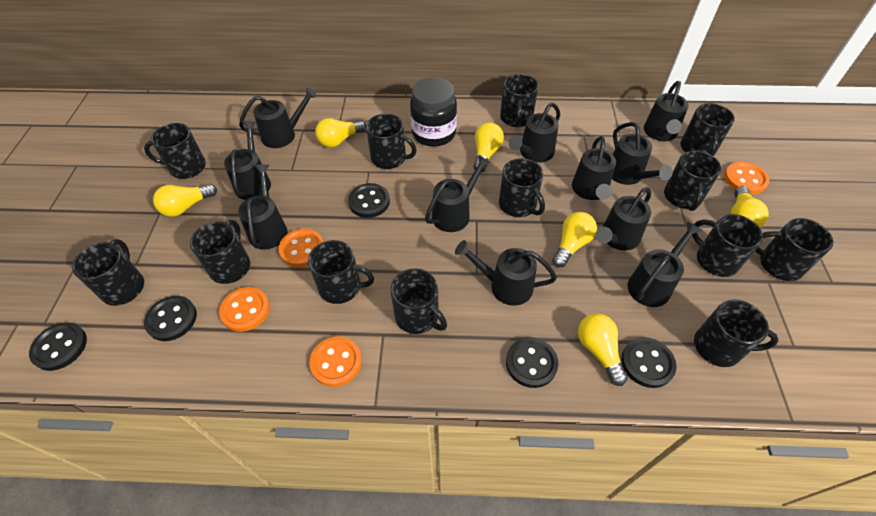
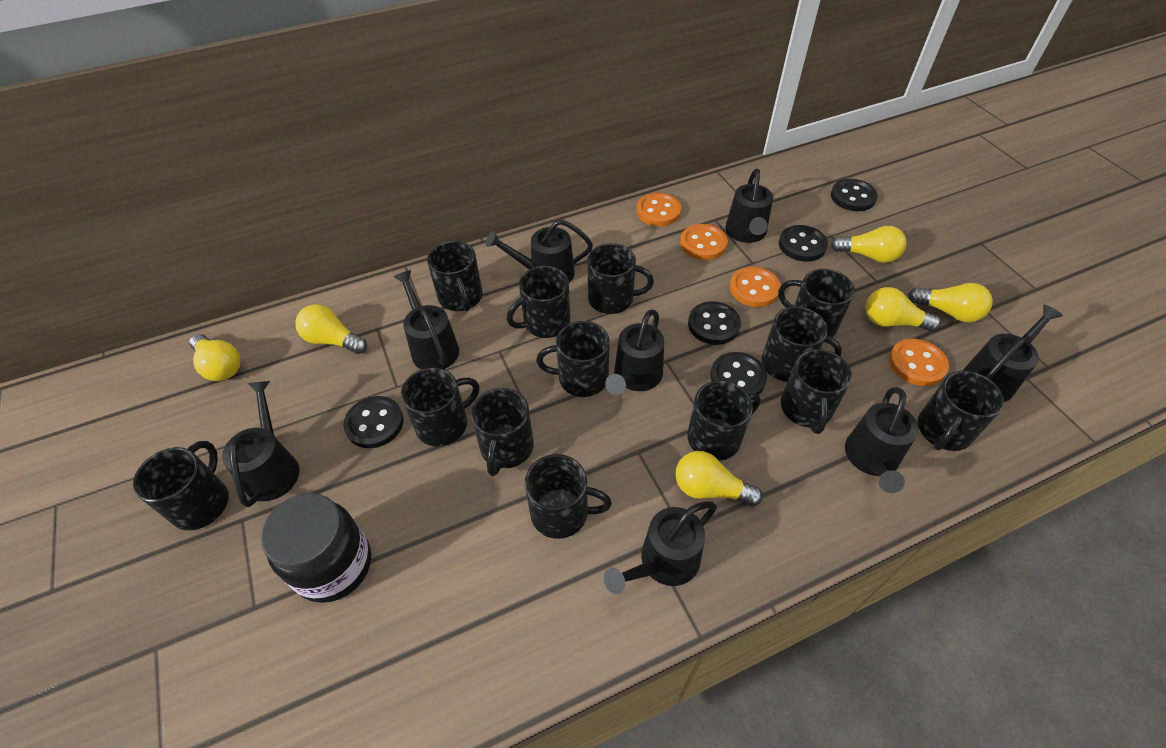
black watering can: [224,121,271,200] [238,164,287,250] [239,87,317,148] [425,155,491,232] [455,240,557,306] [509,103,560,163] [572,136,616,200] [595,187,651,250] [612,122,673,185] [628,222,702,307] [644,81,689,141] = 11 -> [222,381,299,507] [394,270,459,370] [486,219,593,282] [604,501,717,594] [605,310,664,395] [725,168,773,243] [845,387,918,493] [963,305,1063,402] = 8

